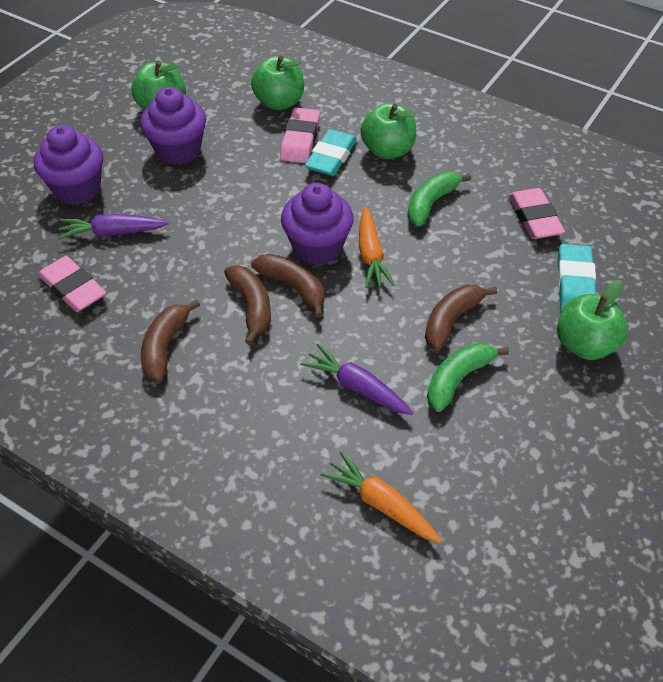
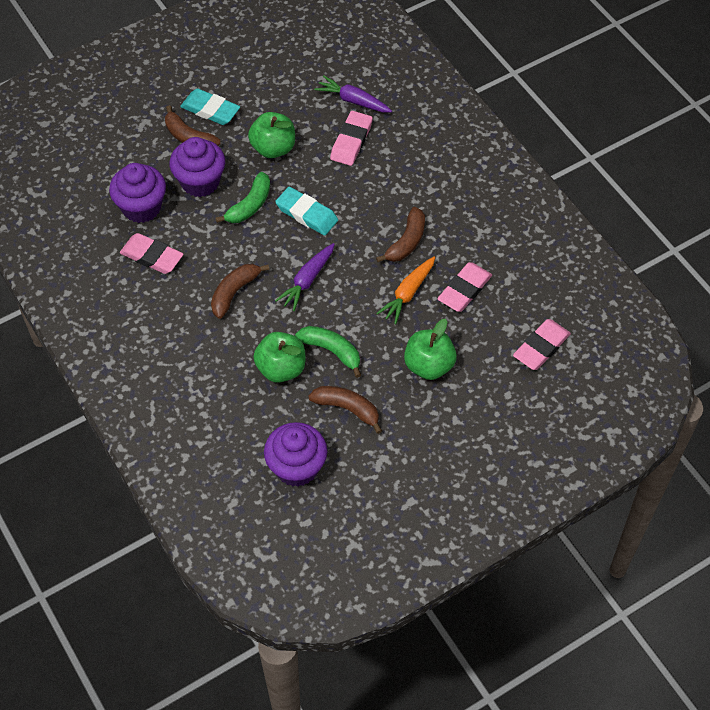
green apple: [132,60,186,110] [251,55,304,110] [361,103,416,159] [557,280,628,360] = 4 -> [248,112,295,158] [253,332,305,383] [404,319,457,380] = 3
orange carrot: [320,451,442,543] [359,207,395,288] = 2 -> [376,256,435,324] = 1
pink eraser: [38,256,106,312] [280,107,320,163] [508,188,565,239] = 3 -> [120,233,183,274] [330,111,373,166] [437,262,492,312] [513,319,571,370] = 4

